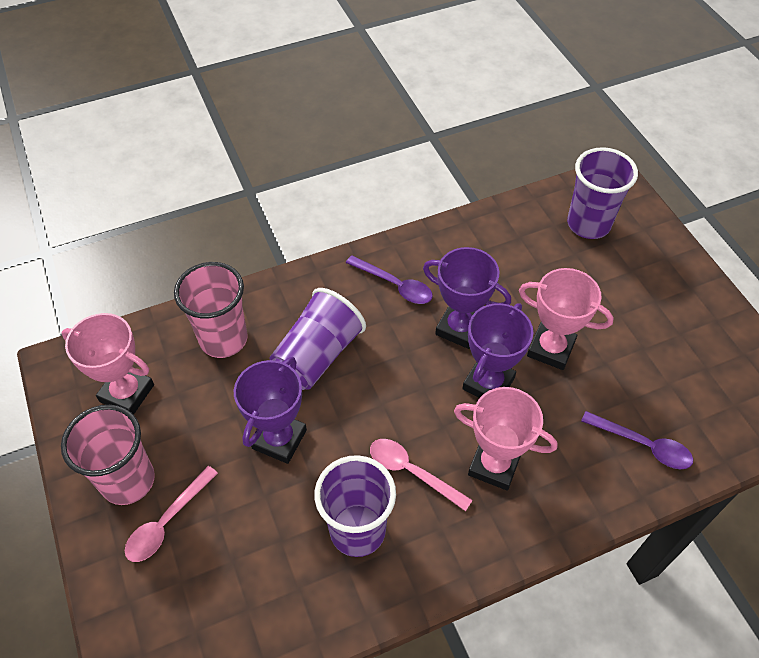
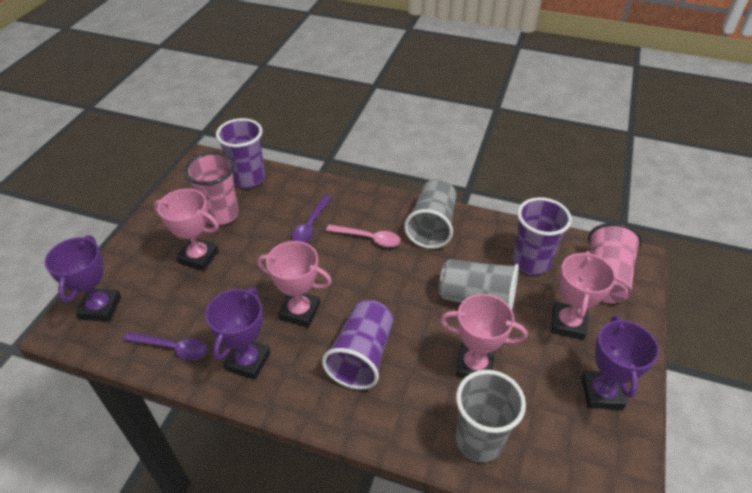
grey cup: none = 0 -> [404,179,457,249] [439,259,519,309] [456,370,526,463] = 3
pink spoon: [125,466,218,562] [370,439,473,511] = 2 -> [326,225,401,247] = 1
pink trophy: [62,313,154,415] [454,387,558,491] [519,268,614,370] = 3 -> [154,189,219,271] [257,241,332,328] [440,294,527,378] [551,251,616,340] = 4

